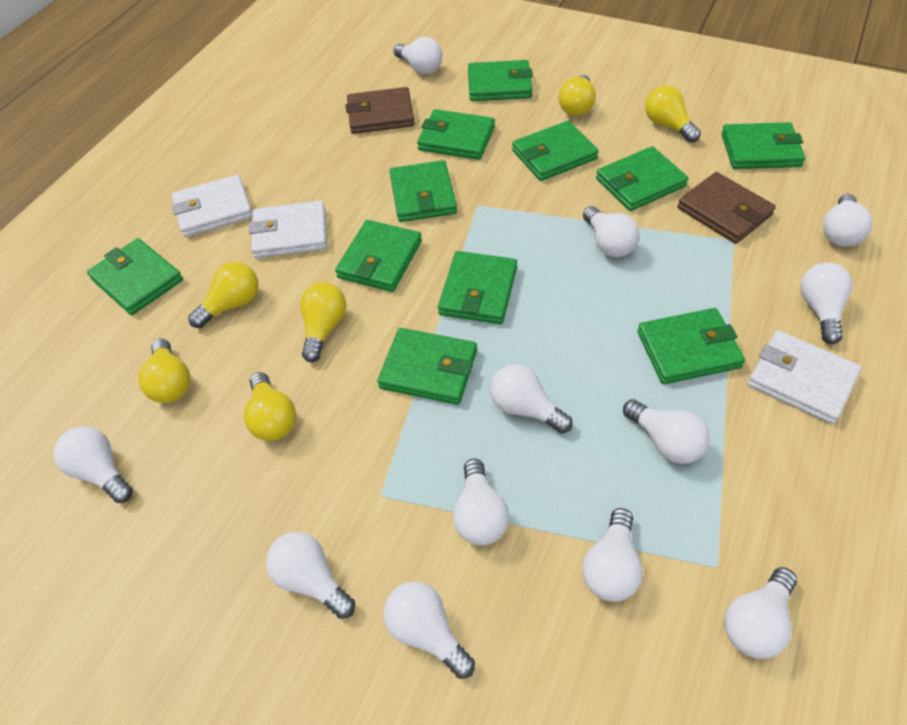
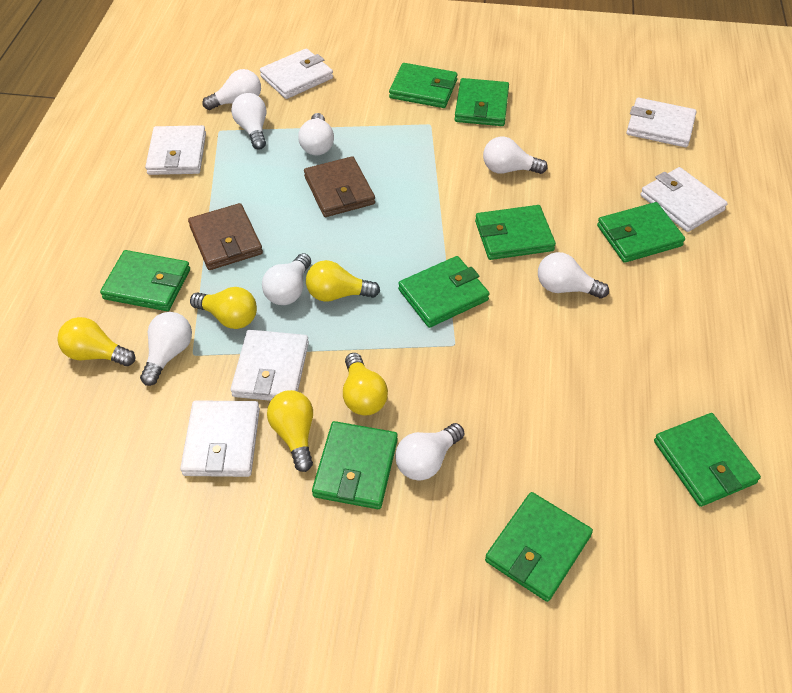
green wallet: [87,238,183,315] [335,220,422,292] [377,328,477,405] [389,160,457,222] [417,109,495,160] [438,251,517,324] [468,60,533,101] [512,121,599,181] [596,146,688,211] [637,308,745,384] [721,122,805,169] = 11 -> [100,250,190,311] [312,421,398,509] [389,63,458,108] [398,256,490,328] [454,78,509,126] [475,205,556,260] [485,492,593,602] [597,202,685,263] [654,413,761,507] = 9
white light bulb: [54,426,133,503] [266,532,355,619] [383,581,475,679] [393,37,442,74] [453,459,509,546] [490,364,573,434] [582,508,643,602] [583,206,640,257] [623,399,710,464] [724,567,797,659] [801,262,853,344] [823,194,872,247] = 12 -> [140,312,192,386] [202,69,261,110] [231,93,266,150] [262,253,311,305] [298,113,334,155] [395,423,465,480] [483,136,548,174] [538,252,609,299] = 8
white wallet: [172,175,253,237] [249,201,327,258] [748,330,861,424] = 3 -> [145,125,206,175] [180,400,260,477] [230,330,309,401] [260,48,333,99] [626,98,696,147] [640,167,728,232] = 6
yellow light bulb: [138,339,190,403] [188,262,259,328] [244,372,296,441] [300,282,347,362] [558,75,596,116] [645,85,701,142] = 6 -> [57,317,135,366] [190,287,257,329] [267,390,313,472] [306,260,380,302] [343,353,388,416] = 5

